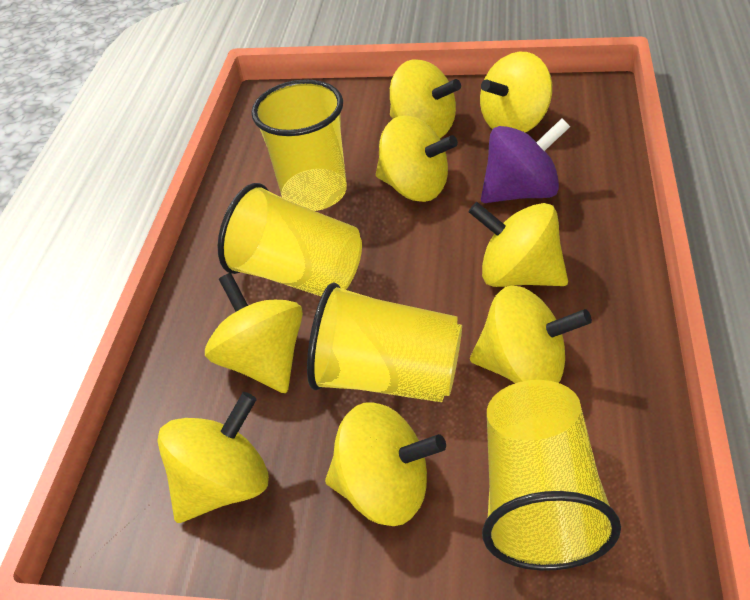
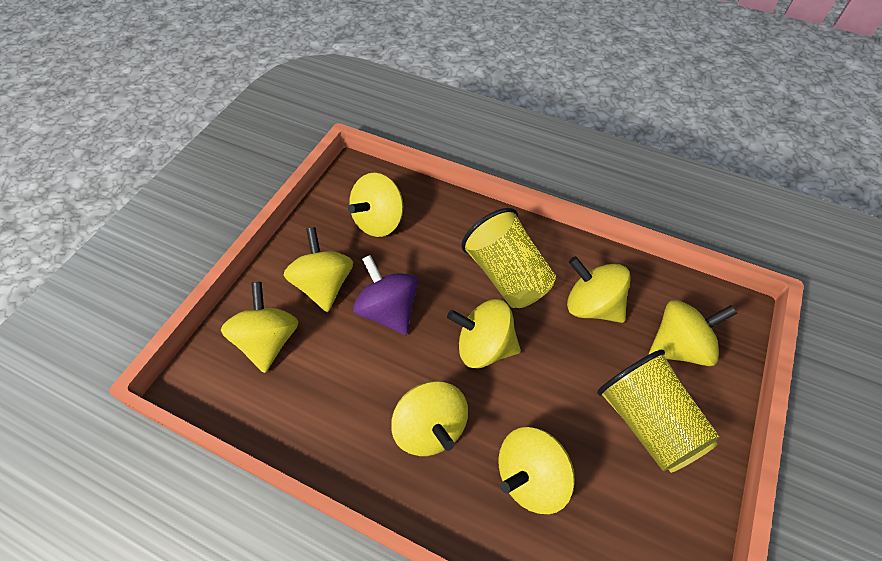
yellow cup: [218,183,362,296] [251,79,347,211] [307,283,462,402] [482,380,621,571] = 4 -> [461,208,556,308] [597,350,720,473] = 2

